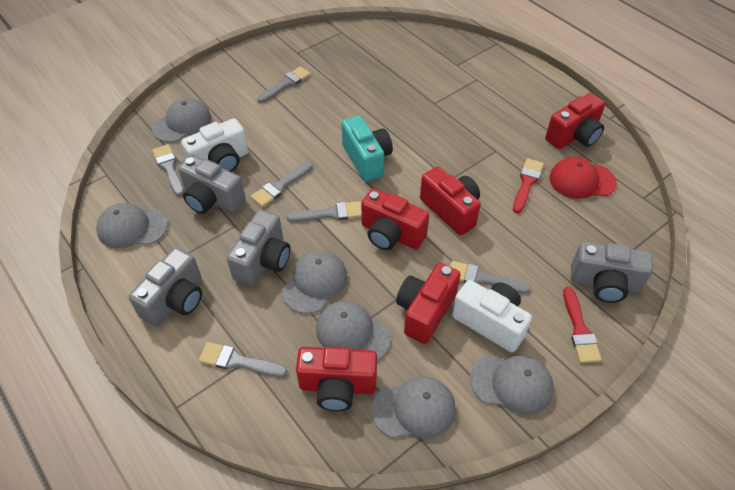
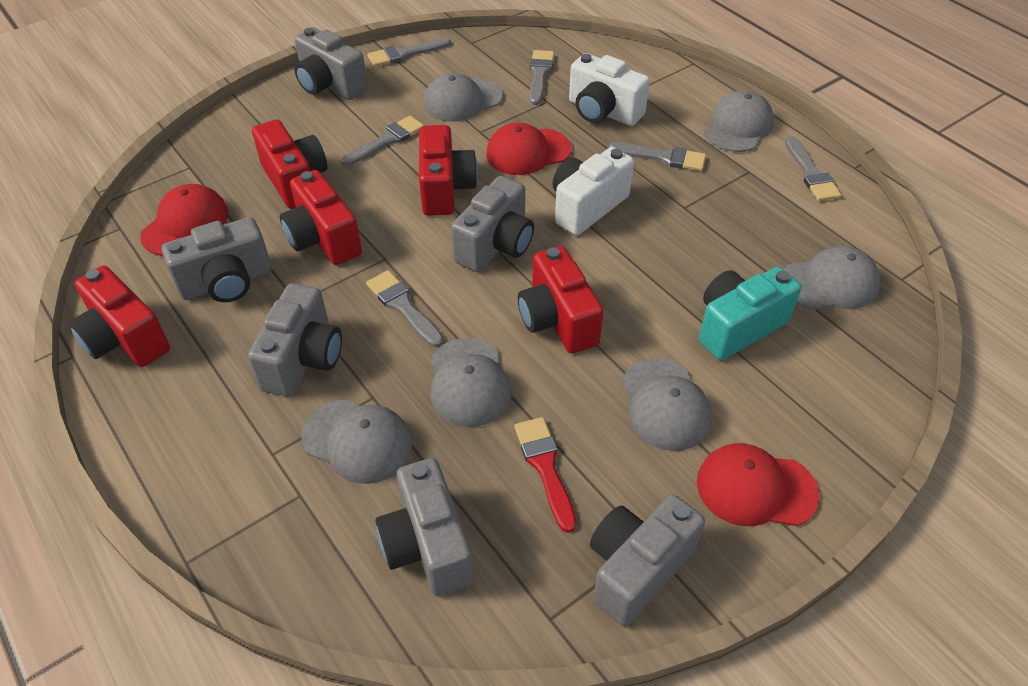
grey camera: [129,247,202,327] [178,155,246,214] [227,210,290,286] [571,242,653,303] = 4 -> [162,217,271,302] [248,283,342,396] [294,27,368,100] [375,458,474,596] [451,176,534,272] [590,495,705,627] = 6
red brush: [513,158,544,213] [563,287,602,363] = 2 -> [514,417,576,533] = 1
red cap: [549,157,617,199] = 1 -> [140,184,228,256] [486,123,571,175] [697,443,819,526] = 3

